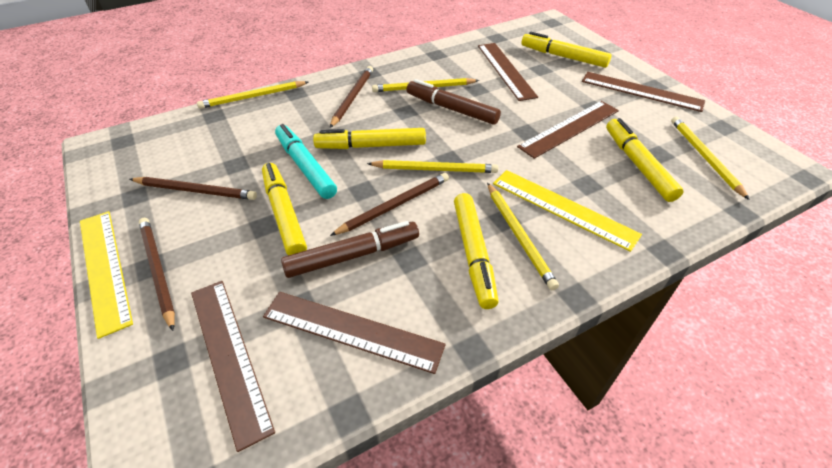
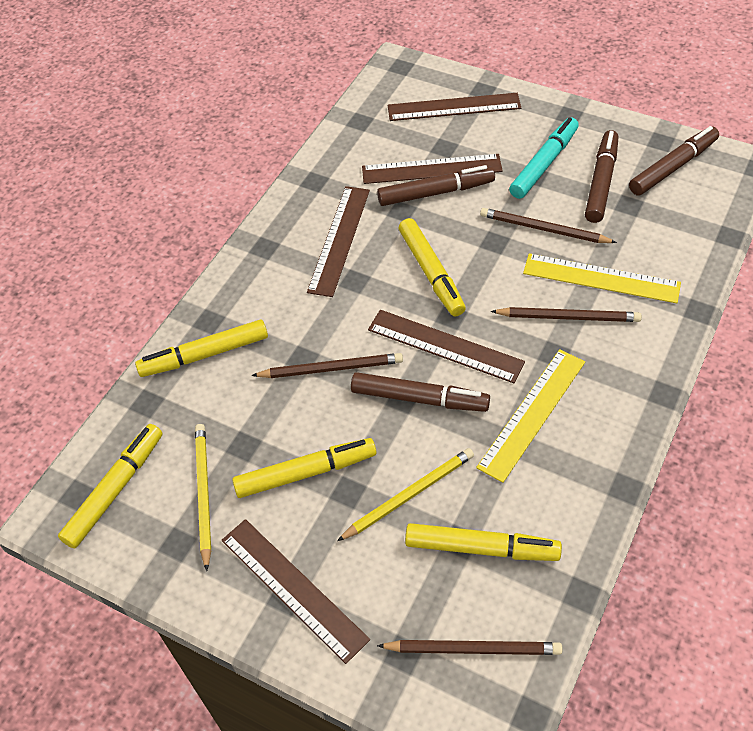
brown marker: [281,221,419,278] [406,79,501,125] = 2 -> [351,372,490,412] [377,165,495,206] [585,130,618,223] [629,126,719,195] = 4
yellow pencil: [197,81,308,109] [367,160,498,173] [372,78,479,92] [487,183,559,290] [671,117,750,200] = 5 -> [195,424,211,571] [337,448,474,541] = 2

